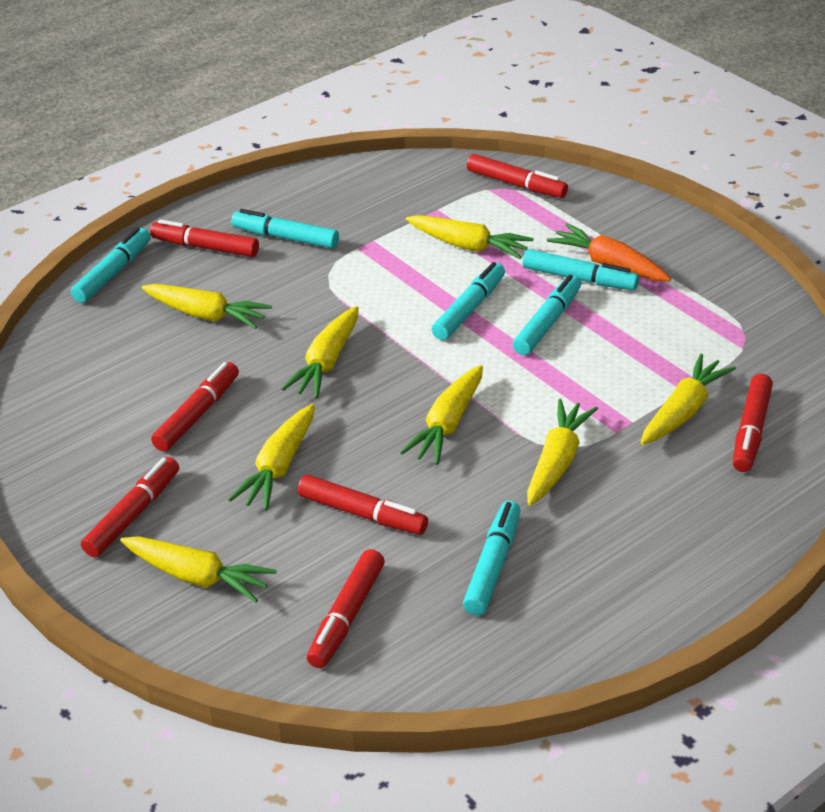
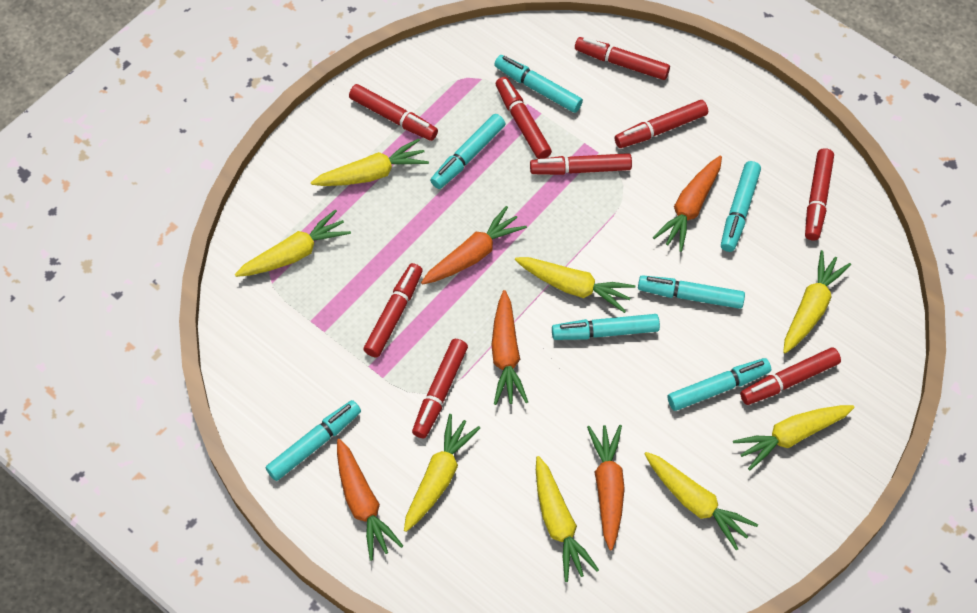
orange carrot: [547,223,671,281] = 1 -> [337,439,403,561] [421,206,527,285] [491,290,528,405] [587,425,625,550] [653,156,722,252] = 5
red marker: [81,457,179,558] [150,219,259,257] [151,362,239,452] [298,475,428,535] [307,549,385,668] [467,154,568,198] [733,374,773,472] = 7 -> [349,84,438,141] [363,263,423,358] [412,339,468,439] [496,77,552,159] [530,153,632,175] [575,37,670,80] [615,100,708,148] [740,347,841,405] [805,148,834,241] = 9
turquoise marker: [71,227,151,303] [231,209,339,249] [431,262,505,340] [463,501,521,615] [513,275,581,355] [523,249,639,290] = 6 -> [266,400,361,481] [430,114,505,189] [494,55,583,113] [552,314,660,340] [638,275,745,309] [668,358,771,411] [721,161,761,252] = 7

